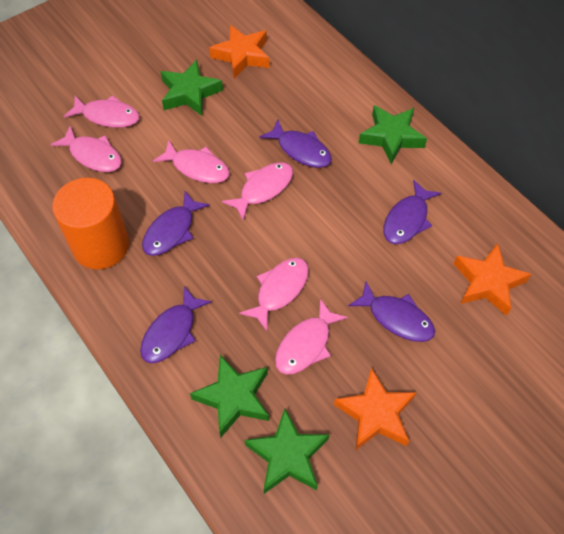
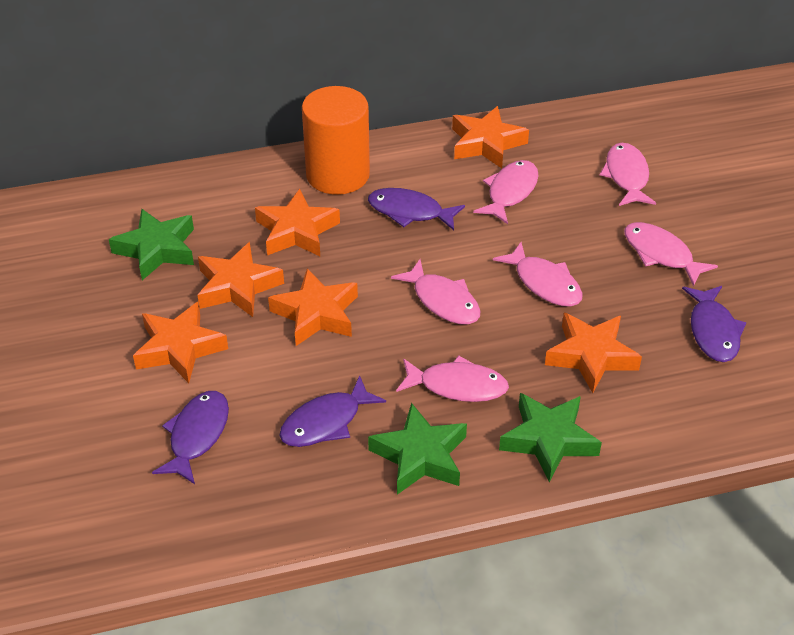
green star: [160,60,223,116] [190,355,269,437] [245,409,329,494] [359,105,427,164] = 4 -> [109,209,194,280] [368,403,467,495] [499,393,602,482] = 3
orange star: [209,25,270,78] [334,368,416,451] [454,243,531,316] = 3 -> [133,302,228,383] [198,242,284,317] [255,189,340,256] [268,268,358,346] [452,106,529,168] [545,313,642,393] = 6
purple fish: [140,286,212,363] [142,191,210,256] [260,119,332,168] [348,282,435,342] [383,180,441,244] = 5 -> [152,391,229,484] [279,375,386,447] [368,188,465,230] [682,286,746,362] = 4

